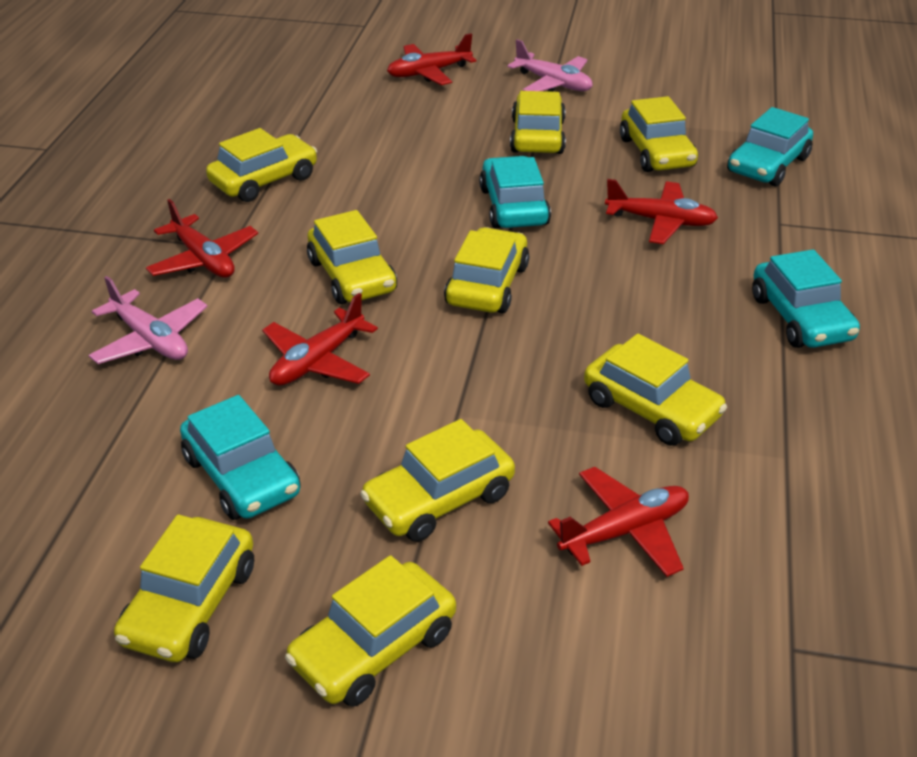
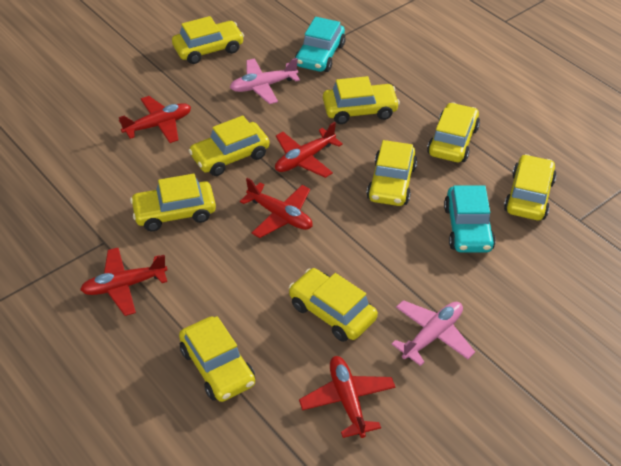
turquoise car: [180,395,300,520] [479,156,551,228] [727,107,813,187] [752,249,860,348] = 4 -> [295,17,346,72] [444,185,496,253] = 2

